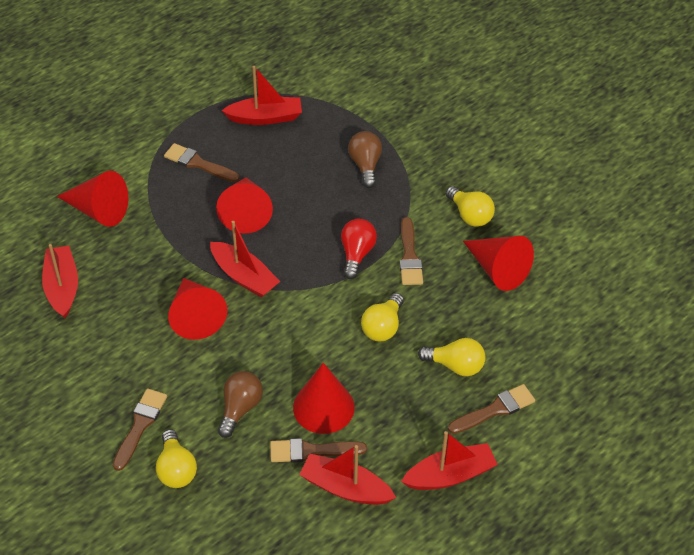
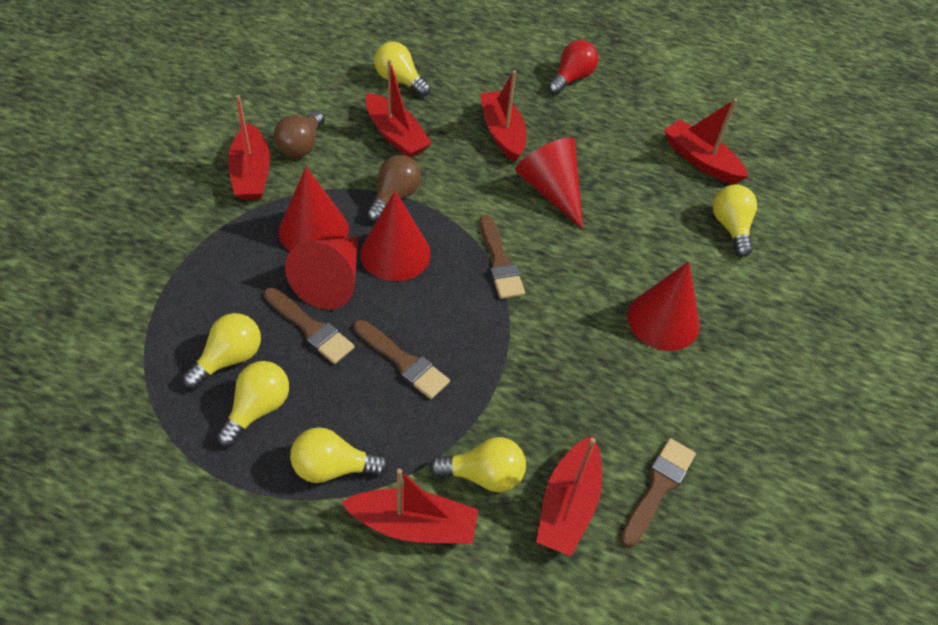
brown brush: [113,388,167,471] [164,143,239,182] [270,438,367,462] [400,217,423,285] [448,384,535,434] = 5 -> [264,287,354,364] [353,320,450,399] [480,215,525,299] [620,438,696,547] = 4
red boat: [42,244,78,318] [210,221,280,298] [221,66,302,125] [299,445,396,505] [401,431,498,490] = 5 -> [228,95,270,200] [341,468,478,544] [365,59,432,158] [480,70,526,162] [536,436,602,556] [664,99,748,184] = 6
yellow light bulb: [156,429,197,488] [361,293,404,341] [418,338,486,376] [446,186,495,227] = 4 -> [183,313,261,389] [217,361,289,447] [290,427,389,483] [374,42,431,97] [429,437,526,492] [713,184,757,257] = 6

